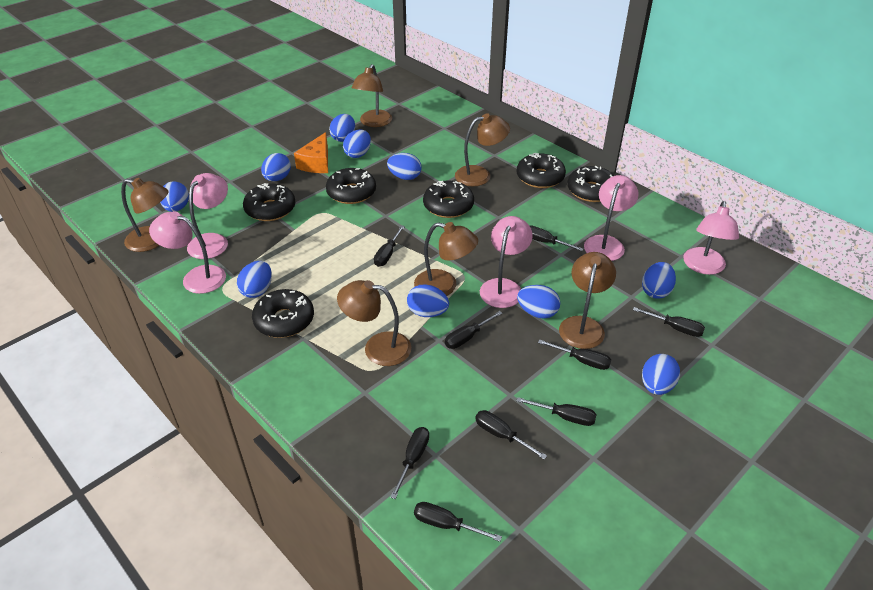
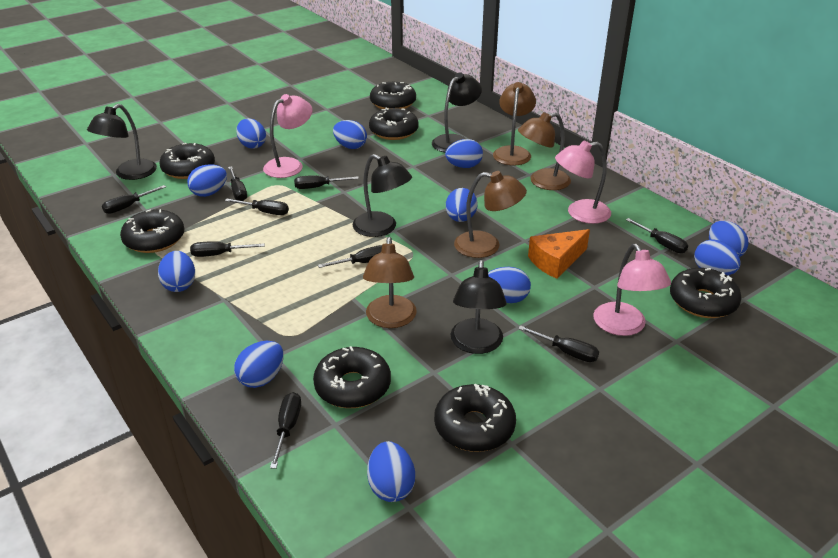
black donut: [243,183,296,221] [252,289,314,338] [326,168,376,204] [423,180,474,218] [517,153,566,188] [567,166,614,202] = 6 -> [120,209,184,253] [159,143,215,179] [313,346,391,408] [369,108,419,140] [370,82,416,109] [434,384,516,452] [670,268,742,318] = 7
black lamp: none = 0 -> [87,104,157,180] [353,154,412,237] [432,73,482,152] [451,260,507,354] = 4
blue egg: [160,181,189,212] [237,261,272,298] [261,153,291,182] [329,114,355,142] [343,130,371,158] [387,153,422,180] [407,284,449,317] [517,285,560,319] [642,262,676,299] [642,354,680,395] = 10 -> [158,251,195,292] [187,164,227,197] [234,341,284,388] [236,118,266,149] [333,120,367,149] [367,441,415,502] [445,139,483,168] [446,188,478,222] [488,267,531,303] [694,239,741,276] [709,221,748,257] = 11
brown lamp: [121,178,169,252] [337,280,411,366] [352,64,392,127] [414,222,478,296] [455,113,510,186] [559,252,616,349] = 6 -> [363,237,417,328] [454,171,527,258] [493,82,536,166] [518,112,571,190] = 4
pink lamp: [149,211,226,294] [187,173,228,259] [480,216,533,308] [584,175,639,261] [683,201,739,275] = 5 -> [263,94,312,178] [555,141,611,224] [593,244,671,336] = 3

